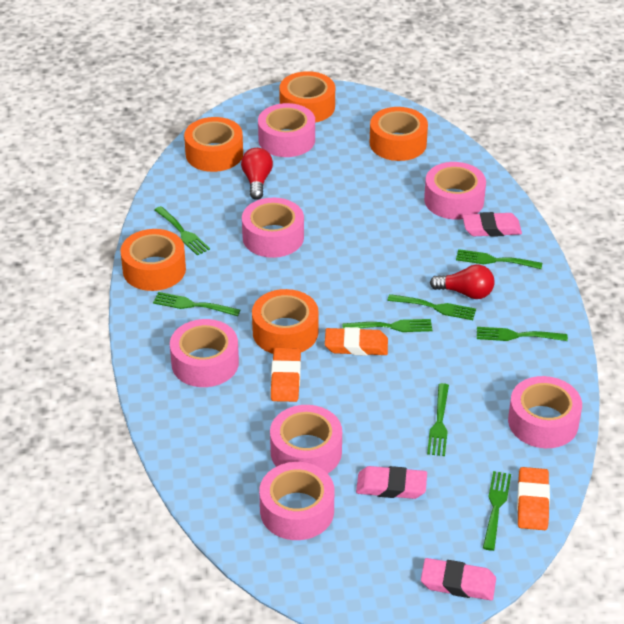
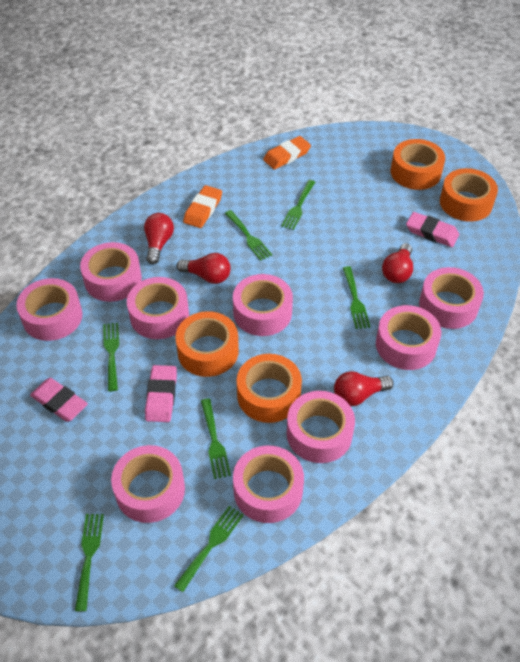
green fork: [153,292,240,316] [155,206,210,255] [342,319,432,332] [387,294,476,320] [427,383,449,456] [456,249,542,269] [477,327,568,341] [483,471,511,551] = 8 -> [75,514,104,612] [103,323,119,391] [174,506,244,592] [201,398,231,479] [225,210,272,261] [281,180,315,230] [343,266,370,329] = 7
orange eraser: [271,348,301,402] [325,327,388,356] [517,467,550,530] = 3 -> [183,185,222,228] [263,136,311,169] = 2
orange tape: [121,229,186,291] [184,117,243,172] [252,289,319,354] [279,71,335,123] [370,107,428,161] = 5 -> [175,311,239,377] [237,354,302,423] [390,139,445,190] [440,168,498,222] = 4
pink tape: [170,319,239,387] [242,198,304,258] [258,103,315,157] [259,462,335,540] [270,405,342,474] [424,162,486,219] [508,376,582,448] = 7 -> [16,278,82,341] [80,242,142,302] [111,445,185,523] [127,277,189,339] [233,274,293,336] [233,446,304,523] [287,391,355,463] [376,305,441,370] [419,267,484,329] = 9
red light bulb: [241,148,273,200] [430,265,495,299] = 2 -> [144,213,174,264] [176,253,231,284] [334,371,394,406] [382,243,413,283] = 4

